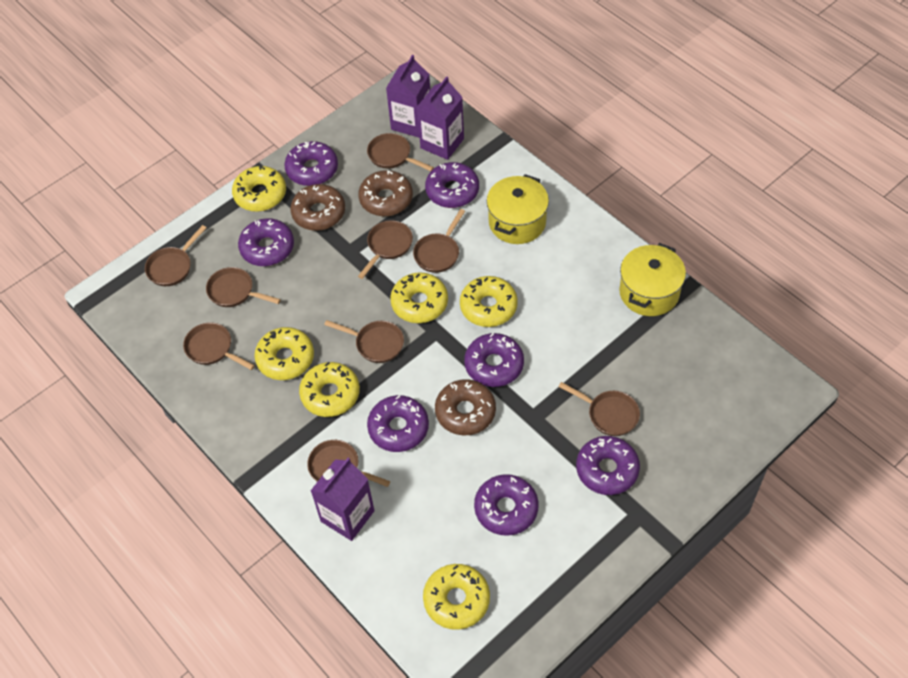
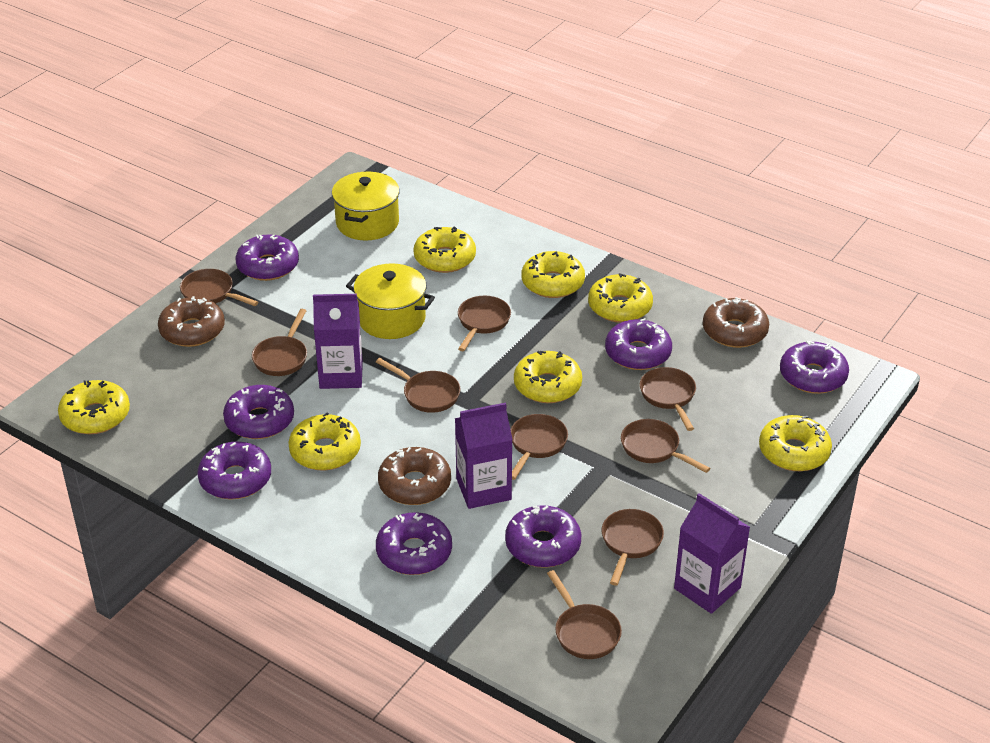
yellow donut: [232,166,286,212] [255,327,314,380] [299,362,360,417] [390,272,448,323] [423,564,490,630] [460,276,518,327] = 6 -> [58,380,130,434] [288,412,361,471] [413,227,476,273] [514,351,582,403] [521,251,585,298] [588,273,653,323] [759,415,832,471] = 7

